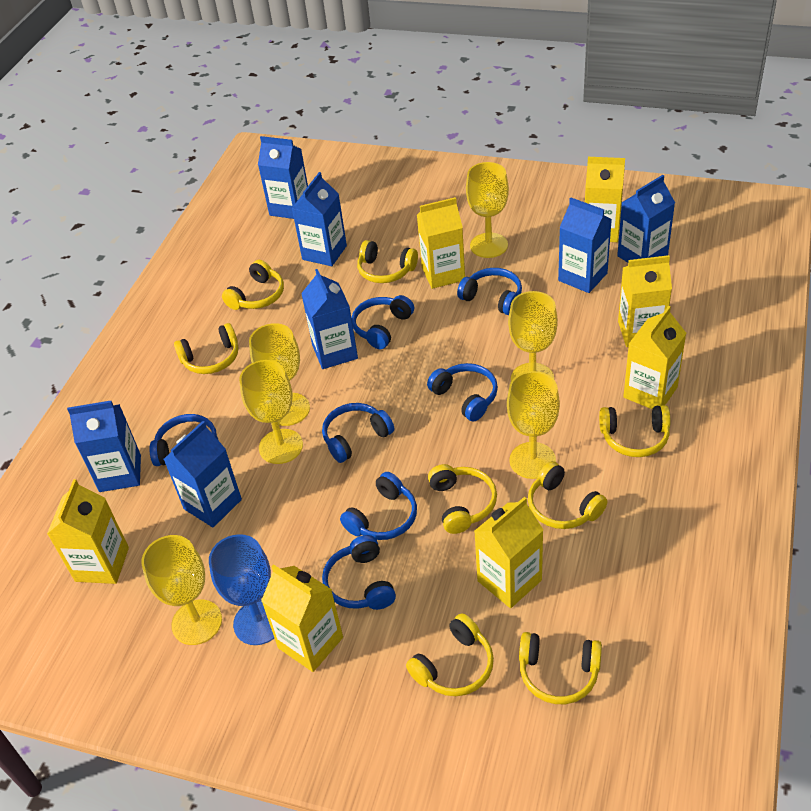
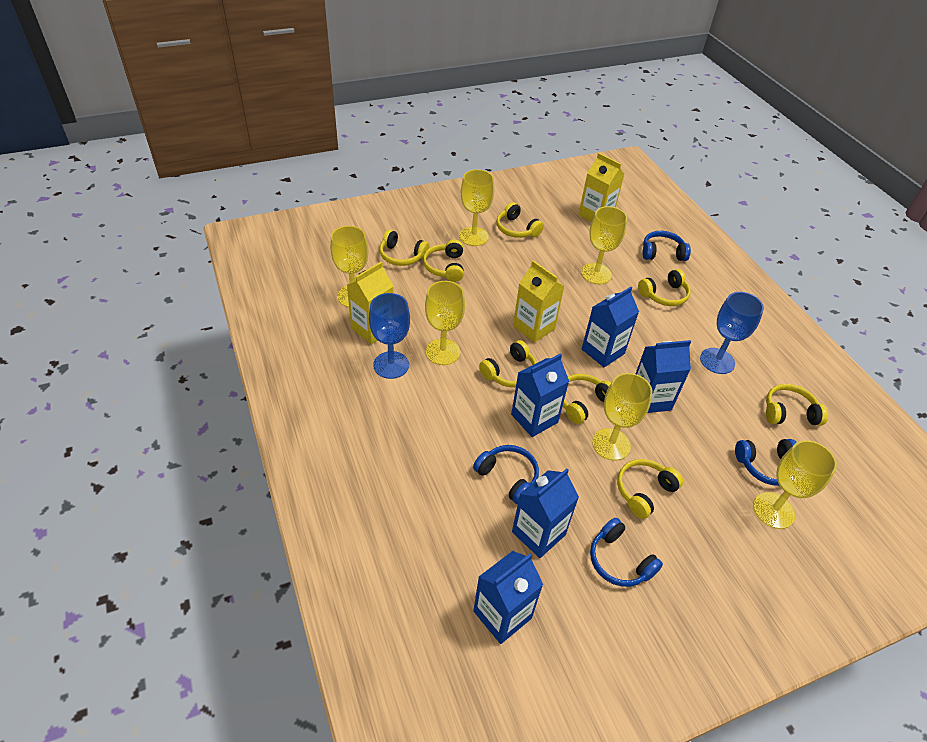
blue carton: [67,401,141,492] [163,421,242,527] [258,136,308,219] [292,172,347,266] [301,269,358,369] [558,198,612,293] [617,175,675,263] = 7 -> [473,551,543,644] [511,353,569,437] [512,468,579,558] [582,287,639,367] [636,340,691,413] = 5
blue goblet: [209,534,274,645] = 1 -> [369,293,410,379] [700,292,764,374] = 2
blue headphones: [149,414,219,466] [322,403,394,463] [322,535,396,610] [340,472,417,540] [352,295,414,349] [427,363,498,421] [457,268,522,315] = 7 -> [473,445,539,504] [590,518,663,587] [643,231,691,261] [735,439,797,486] = 4
yellow carton: [47,479,129,584] [261,564,343,672] [417,197,465,289] [474,497,543,608] [585,157,625,242] [618,255,672,347] [623,306,686,409] = 7 -> [347,262,394,344] [513,260,565,343] [578,153,624,222] = 3

